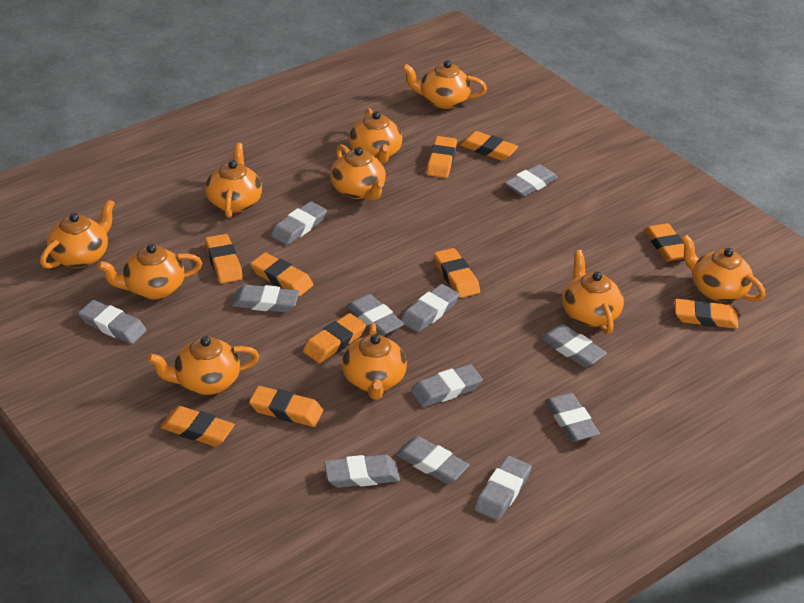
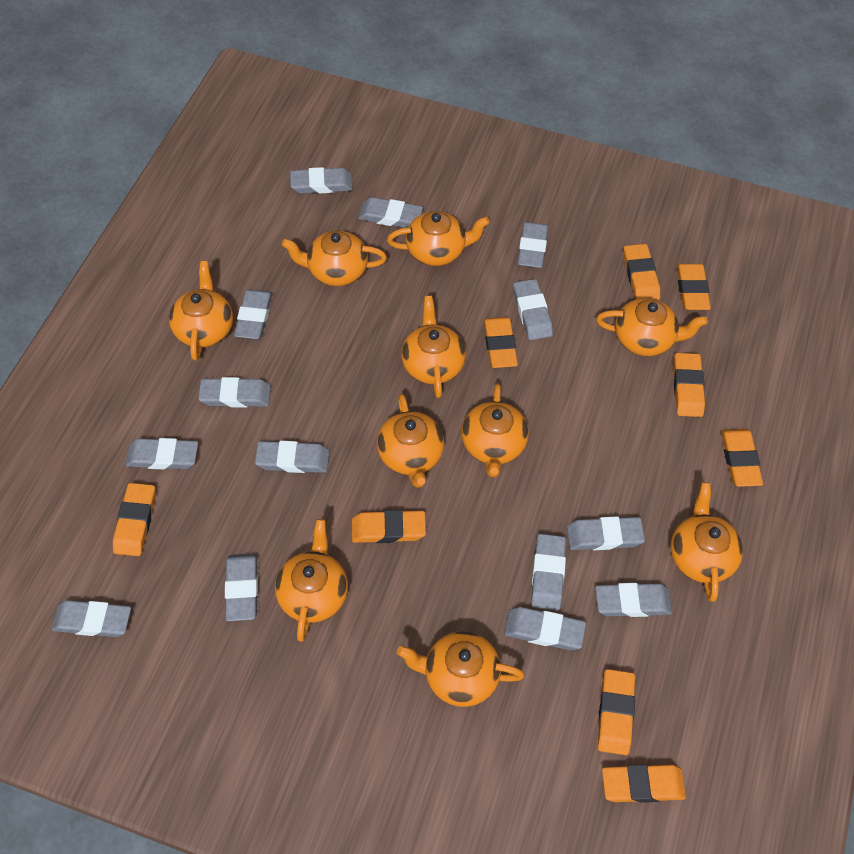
grey eraser: [78,300,147,344] [232,284,299,313] [271,201,327,245] [324,455,400,488] [346,294,404,336] [396,436,469,484] [401,284,459,333] [411,364,483,407] [474,456,532,521] [505,164,558,197] [541,324,607,367] [545,393,600,442] = 12 -> [52,600,131,637] [126,438,198,469] [198,377,271,407] [225,553,258,621] [234,289,272,339] [255,441,329,473] [290,167,353,194] [358,197,423,228] [504,607,586,650] [513,279,553,340] [518,222,548,268] [531,534,566,610] [567,516,645,550] [595,583,672,617] = 14
orange eraser: [160,406,235,446] [205,234,243,283] [249,386,323,427] [251,252,313,297] [303,313,366,363] [427,136,457,178] [434,248,480,298] [460,131,518,161] [644,223,684,261] [675,299,738,329] = 10 -> [113,483,155,556] [352,510,426,543] [484,317,518,368] [598,669,635,755] [602,764,686,803] [624,244,660,300] [673,353,705,417] [677,264,711,310] [721,429,763,487] = 9

